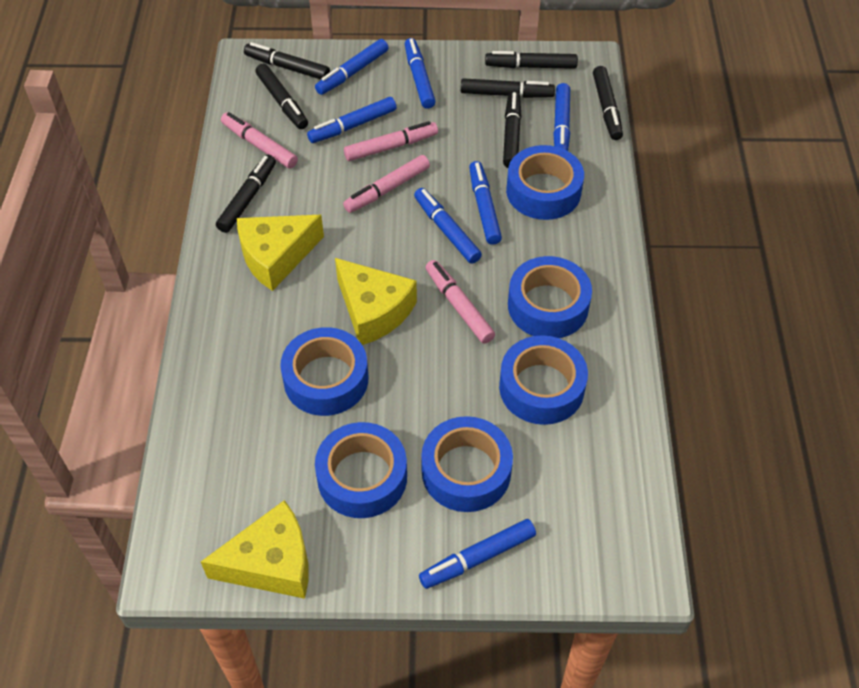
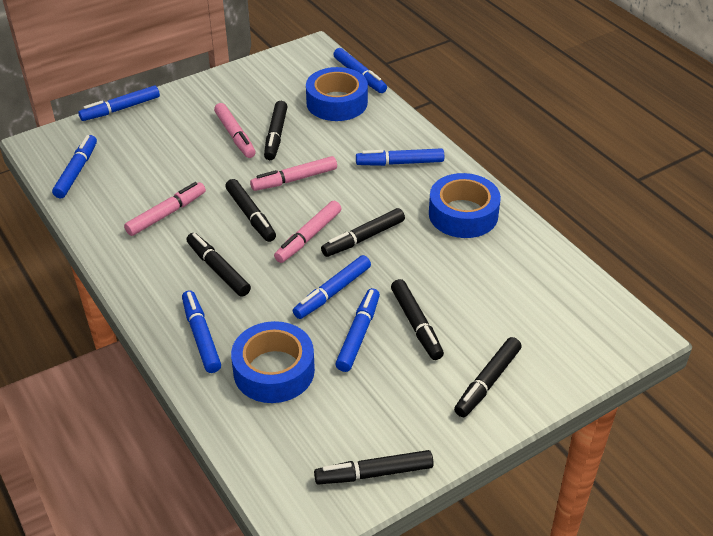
blue tape: [280,327,368,416] [315,422,407,518] [421,416,513,512] [499,335,588,425] [506,145,584,220] [508,256,592,338] = 6 -> [231,321,315,403] [306,67,368,121] [429,173,501,238] = 3
yellow cheese: [201,500,308,599] [237,215,324,291] [335,258,417,345] = 3 -> none = 0

